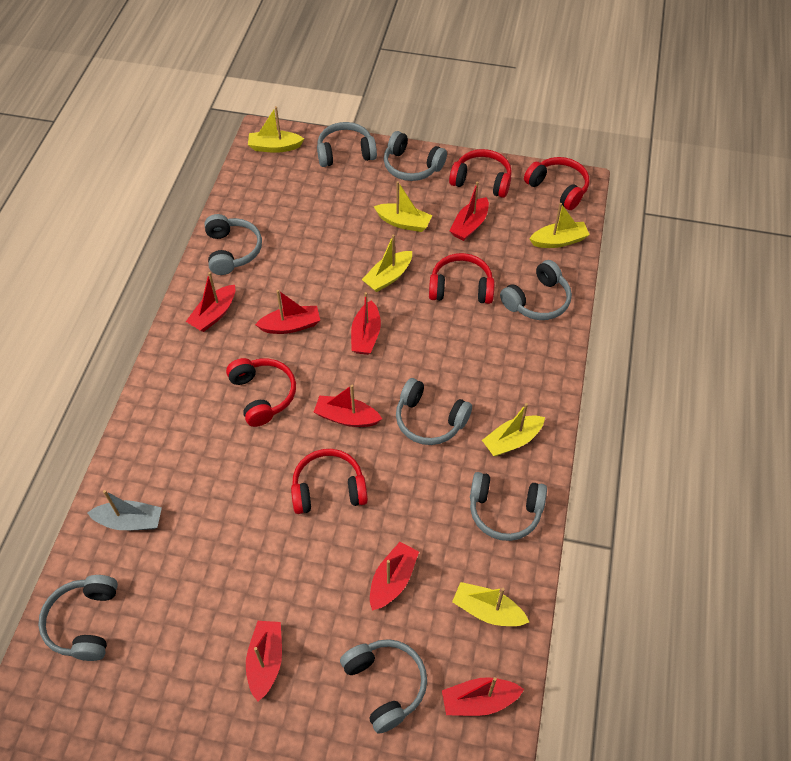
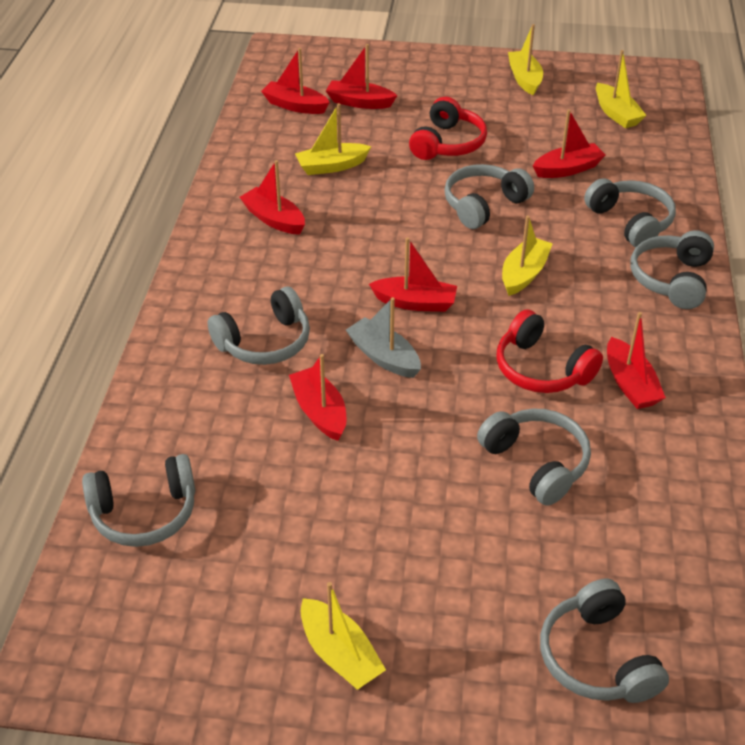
grey headphones: [38,575,118,661] [204,214,262,275] [317,122,377,167] [340,639,427,734] [384,131,447,181] [396,378,472,445] [470,472,547,541] [500,260,572,320] = 8 -> [82,454,195,547] [207,287,310,365] [444,164,534,229] [477,409,591,506] [540,579,669,703] [584,178,676,247] [630,230,714,309] = 7
red boat: [186,272,235,332] [246,621,282,701] [255,290,320,334] [314,385,382,427] [351,292,381,355] [370,542,419,611] [442,677,524,716] [449,181,489,241] = 8 -> [240,160,305,235] [261,48,330,114] [289,354,346,441] [326,44,397,109] [369,237,457,312] [533,109,606,178] [607,312,666,409] = 7
red headphones: [226,358,296,427] [291,449,368,514] [429,253,495,304] [449,149,512,198] [524,157,589,210] = 5 -> [409,97,487,160] [496,309,603,393] = 2
yellow boat: [248,106,304,153] [362,235,412,292] [374,181,432,232] [452,582,529,626] [482,403,545,456] [529,203,590,248] = 6 -> [295,103,372,175] [301,582,386,690] [502,216,553,296] [508,24,543,95] [596,50,646,128] = 5

